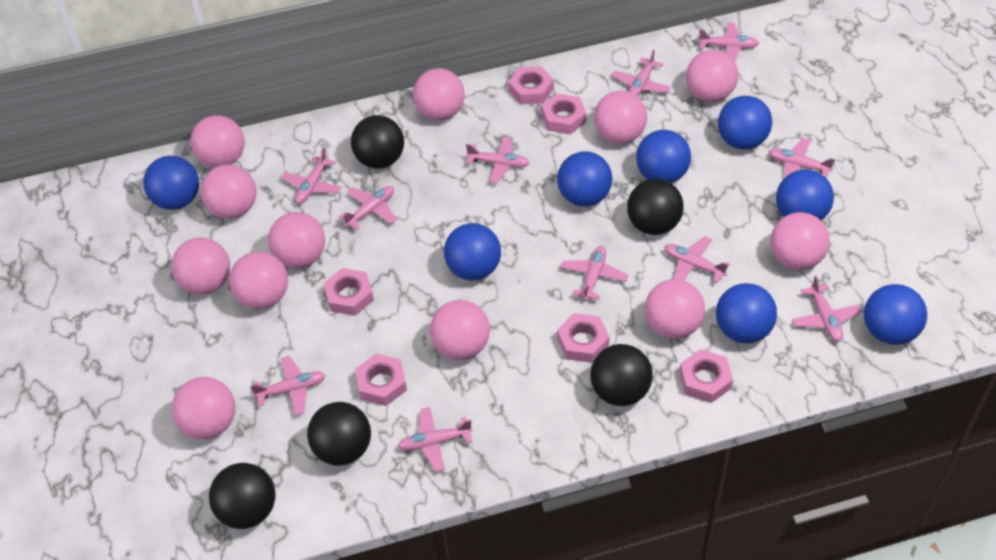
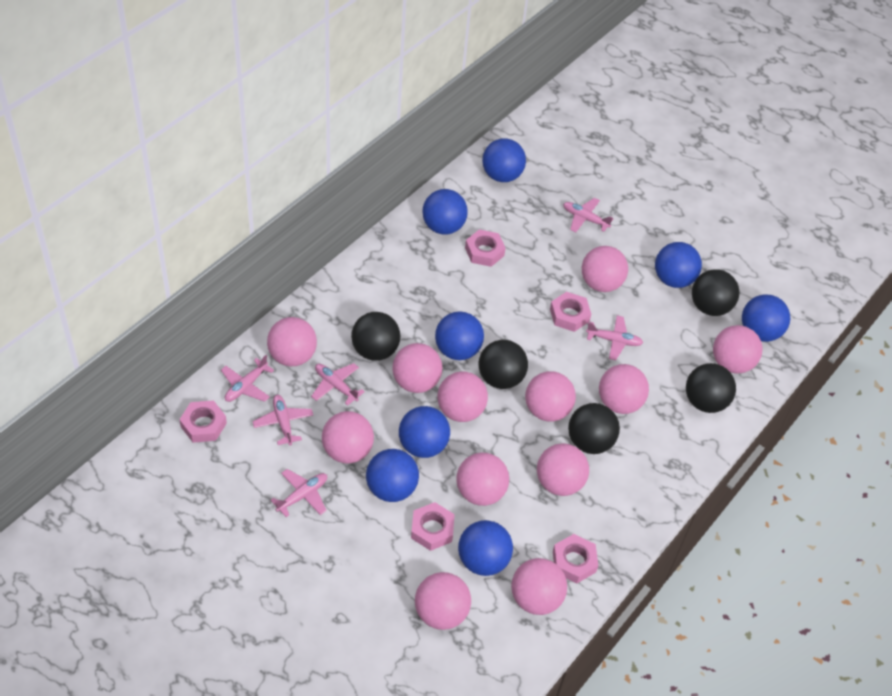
pink nut: [323,268,374,316] [355,354,407,406] [508,66,554,104] [542,93,586,134] [557,313,610,363] [679,349,733,403] = 6 -> [179,400,227,443] [411,502,455,551] [465,229,506,267] [550,292,591,332] [553,534,598,583] = 5
pink plane: [250,356,326,416] [281,148,342,204] [339,186,397,230] [398,407,473,472] [466,136,529,184] [561,246,628,300] [612,49,671,97] [664,236,730,283] [698,22,759,62] [769,138,835,178] [792,276,862,342] = 11 -> [221,355,274,402] [252,395,313,446] [270,469,327,517] [311,363,365,406] [563,198,614,232] [586,315,643,360] = 6

